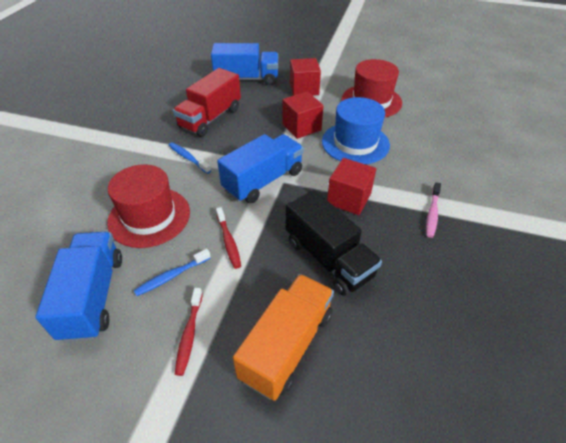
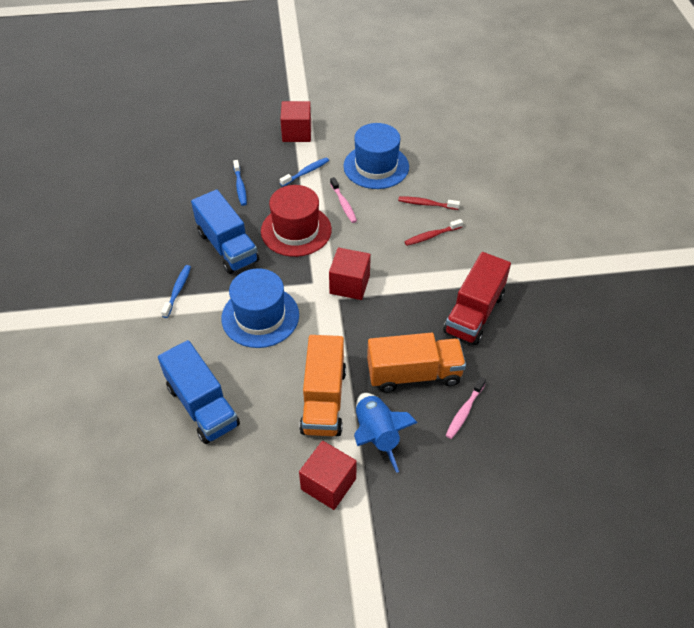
black truck: [286,190,382,296] = 1 -> none = 0
blue hat: [322,97,390,165] = 1 -> [221,268,299,348] [343,123,409,189] = 2
blue rocket: none = 0 -> [354,393,418,473] = 1
blue toothbrush: [134,249,211,296] [169,142,211,174] = 2 -> [161,265,191,318] [233,160,247,206] [280,158,329,187] = 3
blue truck: [35,232,122,342] [211,43,278,85] [217,134,304,203] = 3 -> [158,340,240,444] [191,190,259,274] = 2
orange truck: [233,274,334,401] = 1 -> [299,335,346,436] [367,333,466,393] = 2
pink toothbrush: [426,182,441,238] = 1 -> [330,177,357,223] [446,377,486,439] = 2
red hat: [107,164,190,248] [342,59,402,118] = 2 -> [261,185,332,257] = 1

